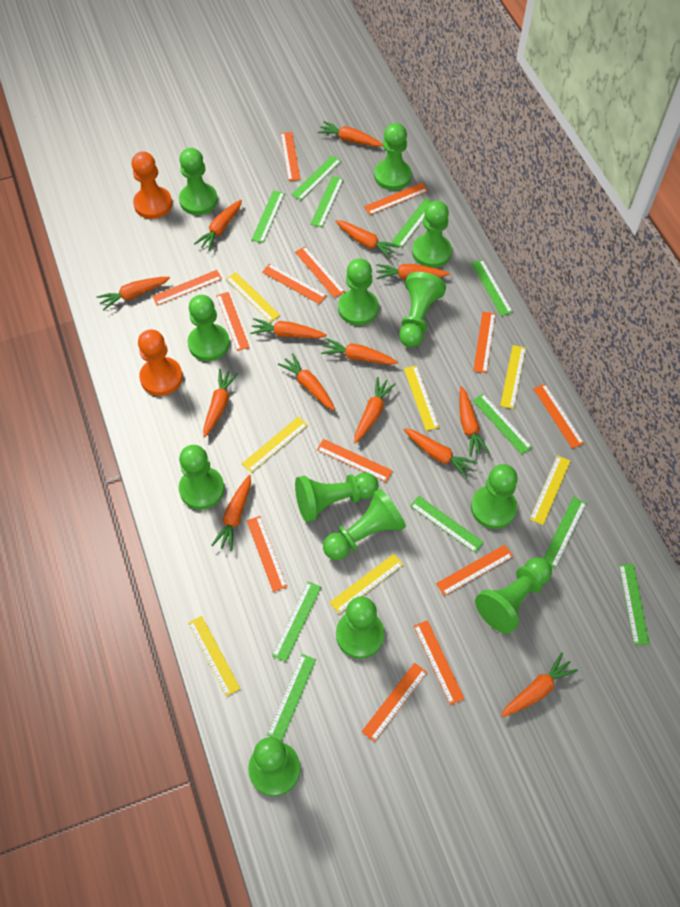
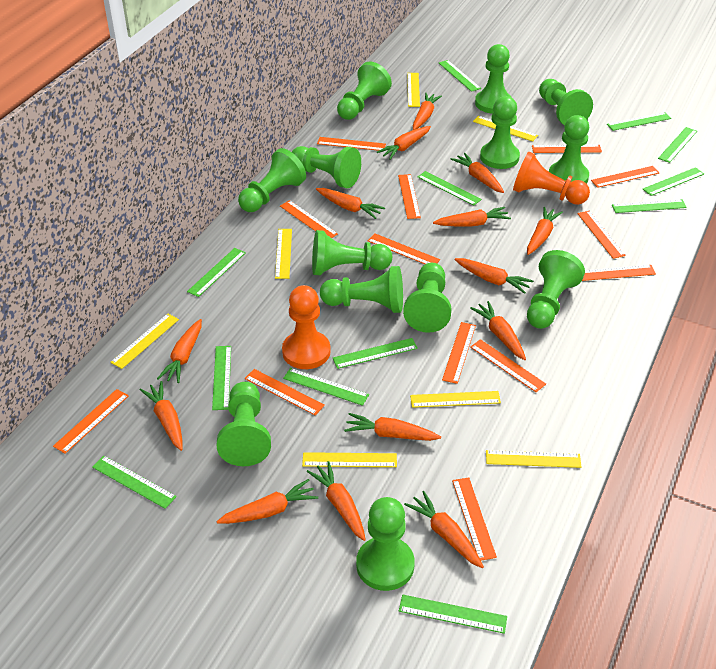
green ruler: [252,190,285,243] [267,654,316,741] [272,581,321,662] [292,156,341,200] [310,176,344,227] [391,198,433,248] [410,496,484,553] [471,259,513,316] [472,394,532,455] [544,497,587,569] [619,564,650,645] = 11 -> [92,456,177,509] [187,248,246,297] [212,346,231,410] [283,368,369,406] [333,338,418,369] [399,595,507,634] [417,171,482,206] [439,60,481,92] [607,112,671,131] [612,199,687,213] [643,167,704,196] [658,127,697,163] = 12

